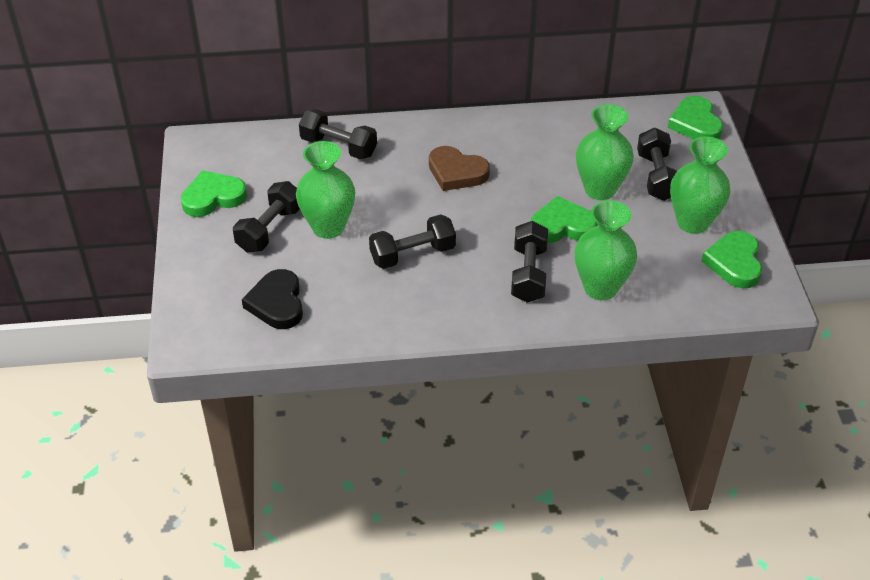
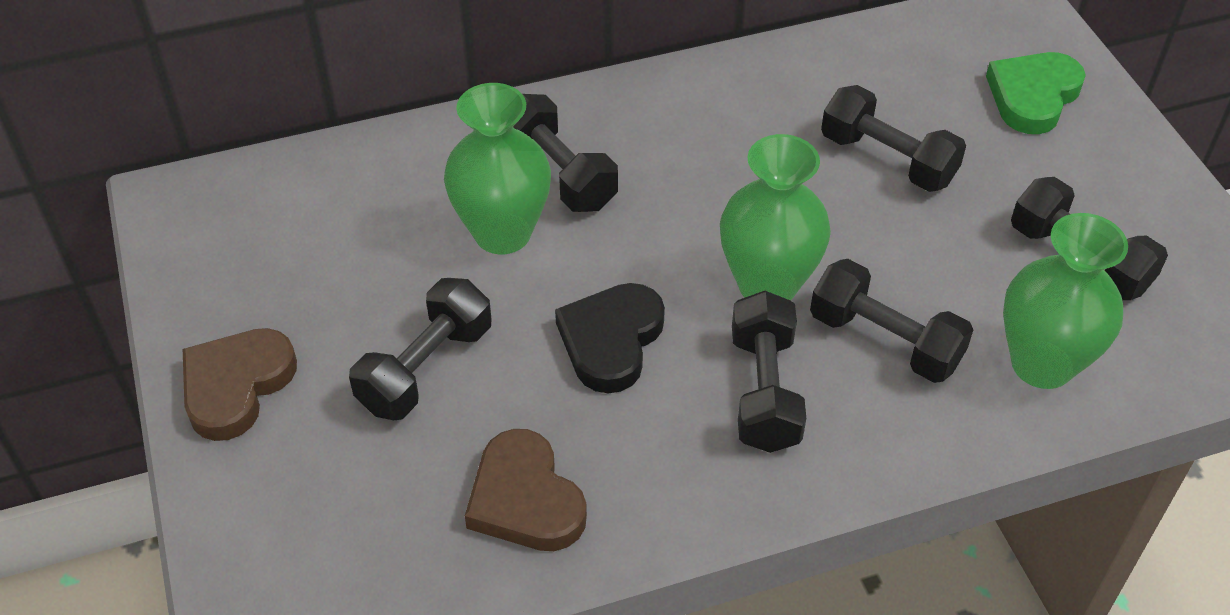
black dumbbell: [233,181,300,253] [299,109,377,159] [369,214,456,269] [511,221,548,303] [637,128,677,201] = 5 -> [349,278,492,420] [513,94,618,212] [732,291,806,453] [810,259,973,383] [821,85,966,192] [1011,177,1168,300] = 6
brown heart: [429,146,490,191] = 1 -> [183,328,297,441] [465,429,587,551] = 2
green heart: [181,170,247,217] [531,196,597,243] [668,96,723,139] [702,231,762,288] = 4 -> [986,52,1086,134] = 1
green vase: [296,141,355,239] [575,200,637,300] [576,104,634,200] [670,136,731,234] = 4 -> [444,83,551,254] [720,134,831,301] [1003,213,1128,389] = 3

